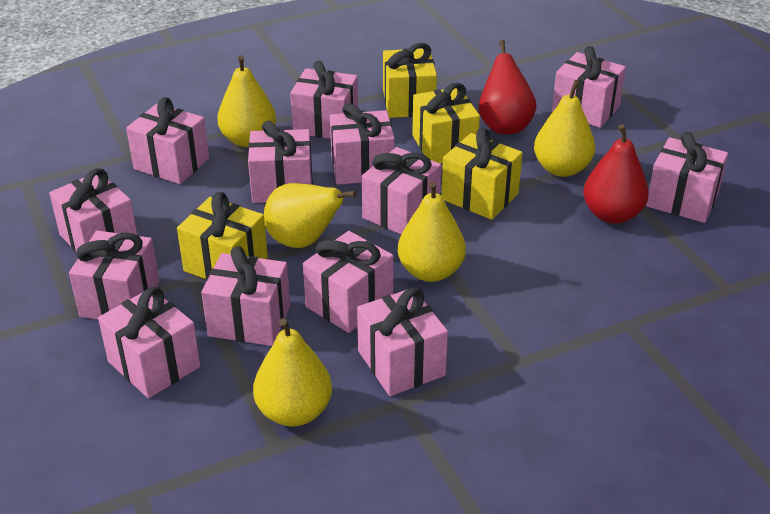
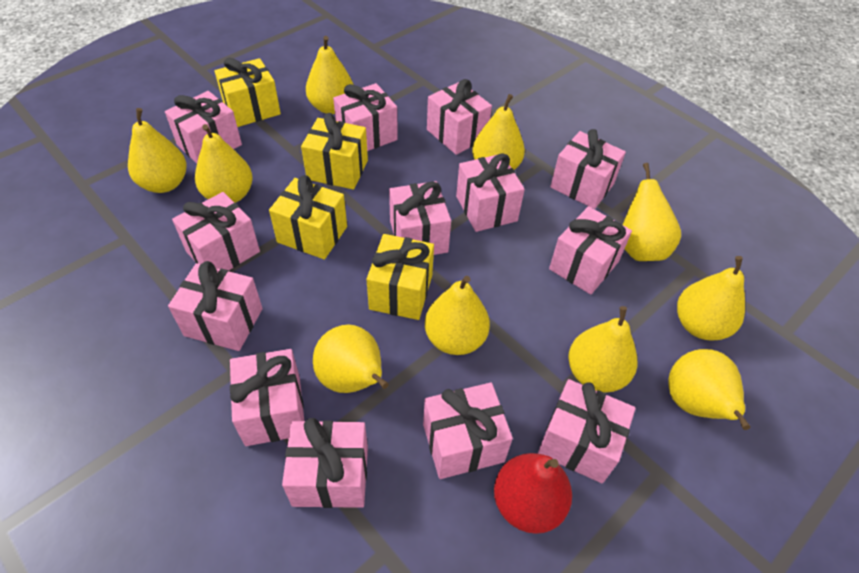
red pear: [479,40,537,134] [583,124,649,224] = 2 -> [494,453,572,534] = 1
yellow pear: [217,55,276,147] [253,318,332,427] [264,183,356,248] [398,181,466,282] [534,80,595,177] = 5 -> [128,108,187,193] [195,124,253,203] [306,36,354,114] [313,325,389,393] [425,276,490,355] [472,94,525,170] [568,306,637,393] [623,163,681,261] [668,349,751,430] [677,256,745,341] = 10

